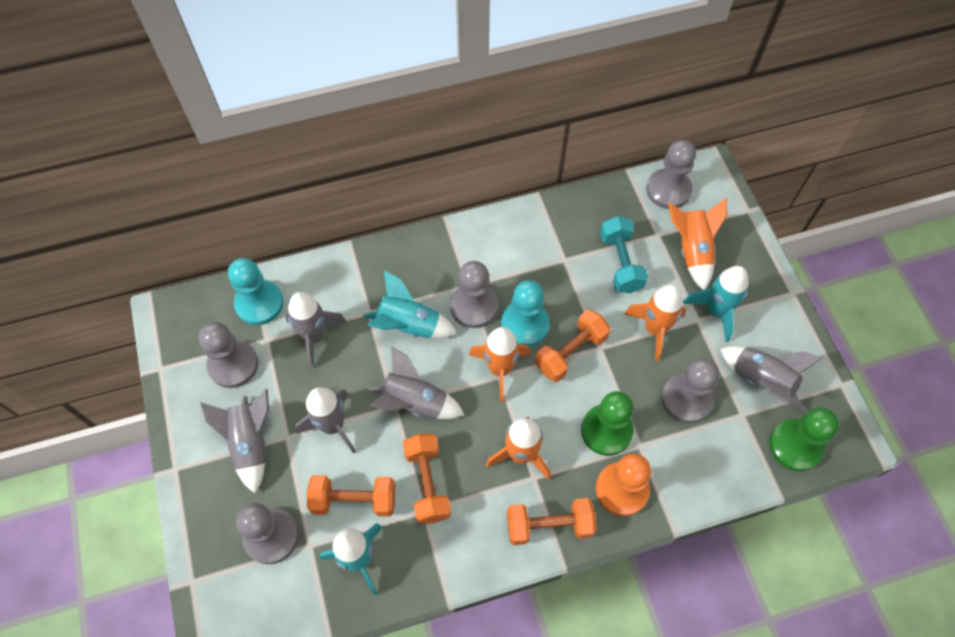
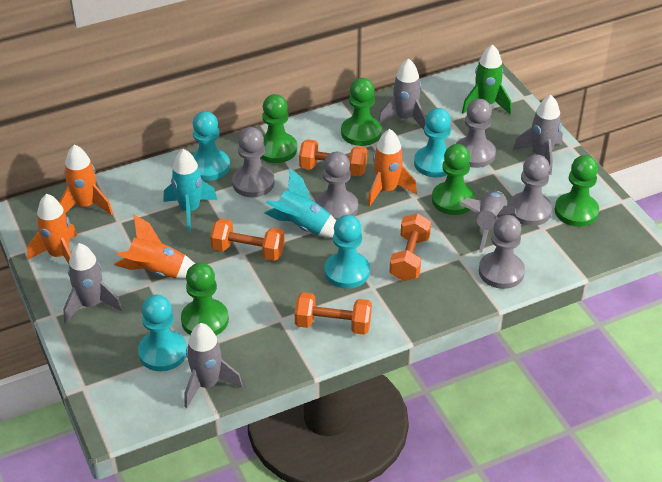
green pawn: [581,391,634,456] [769,407,839,471] = 2 -> [181,263,229,335] [260,94,297,163] [341,78,382,146] [432,144,475,215] [555,155,599,227] = 5
green rocket: none = 0 -> [462,44,512,115] = 1
orange pawn: [596,454,651,516] = 1 -> none = 0
turquoise dumbbell: [600,216,648,293] = 1 -> none = 0
turquoise pawn: [228,258,283,325] [501,280,550,347] = 2 -> [138,295,187,371] [192,111,230,181] [324,215,370,289] [414,108,451,177] = 4
turquoise rocket: [320,523,383,596] [363,270,457,338] [683,266,749,342] = 3 -> [163,149,217,232] [264,169,336,238] = 2

